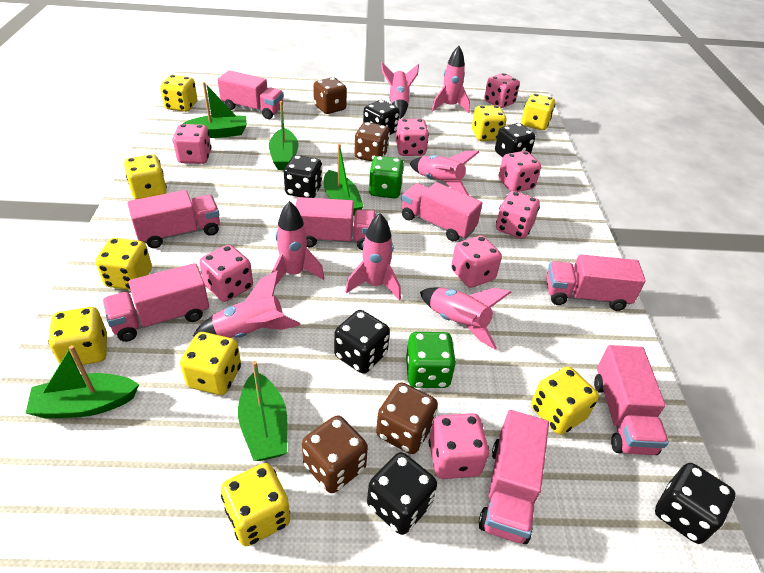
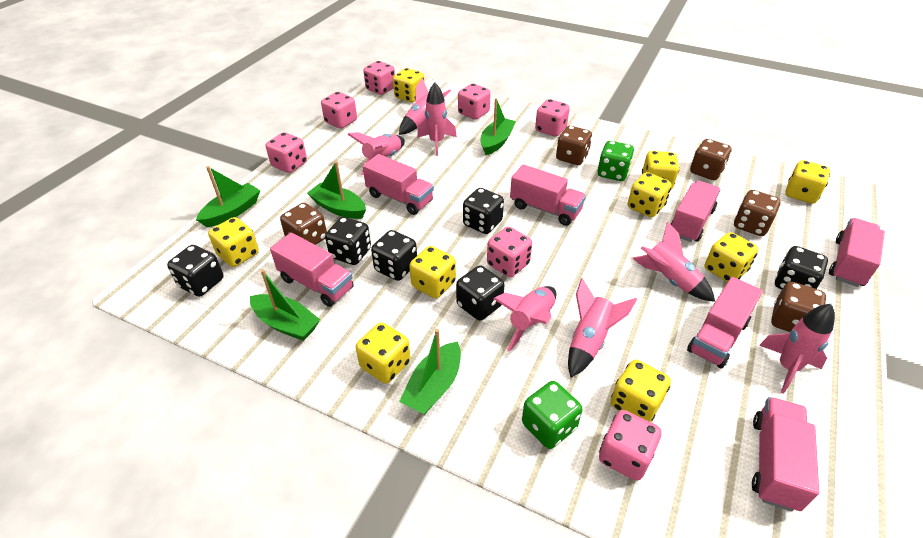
brown dice: [302,415,368,493] [313,77,347,114] [354,122,390,162] [376,382,438,454] = 4 -> [280,203,327,245] [556,126,592,165] [690,139,732,180] [734,190,781,236] [771,282,826,332] = 5
pink dice: [173,124,212,164] [199,245,253,302] [396,119,429,156] [429,413,489,479] [451,235,502,288] [484,73,520,108] [496,191,540,239] [498,151,541,192] = 8 -> [266,132,307,173] [321,92,357,129] [363,61,395,95] [458,84,491,120] [487,227,532,277] [535,99,570,136] [599,410,662,481] = 7
pink truck: [102,263,209,342] [127,190,220,248] [217,70,284,119] [296,197,377,250] [402,182,483,241] [479,410,549,544] [546,254,646,311] [594,345,669,455] = 8 -> [270,233,354,307] [363,154,434,215] [510,164,586,226] [671,181,721,242] [687,277,763,368] [752,397,819,511] [829,218,885,287] = 7

